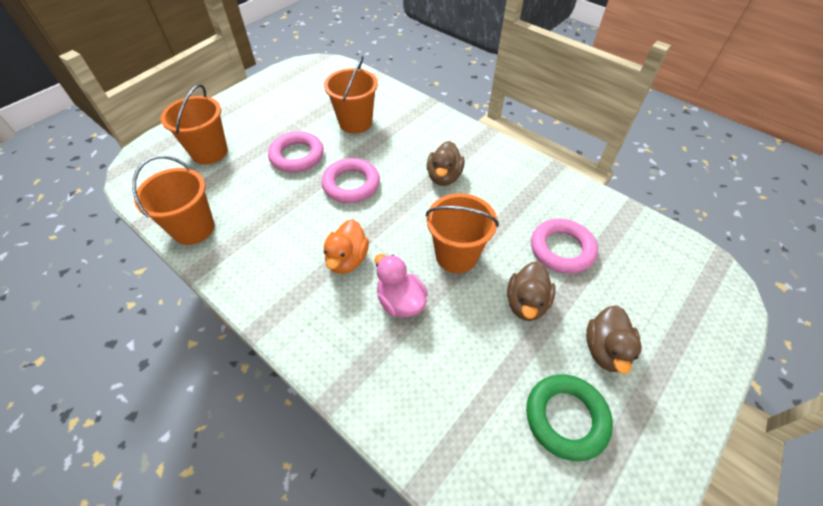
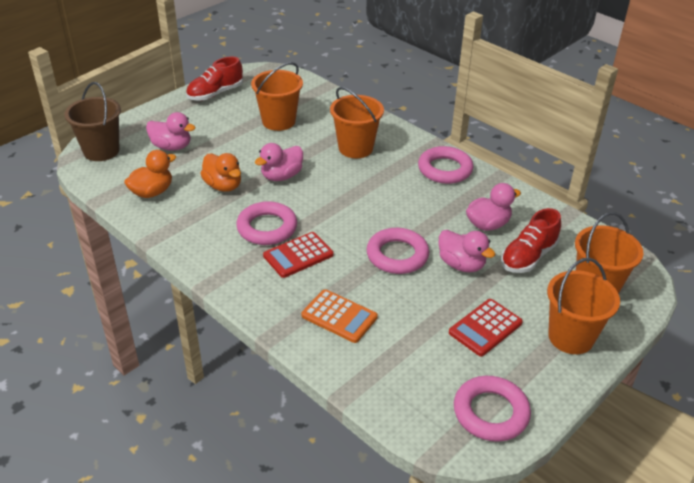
brown bucket: none = 0 -> [64,82,121,161] = 1
brown duck: [427,141,464,186] [507,262,556,321] [586,305,642,374] = 3 -> none = 0
green ring: [526,374,613,461] = 1 -> none = 0
orange calculator: none = 0 -> [301,289,378,343] = 1
orange duck: [324,219,369,274] = 1 -> [124,150,176,198] [200,153,241,192] = 2
pink duck: [375,254,428,318] = 1 -> [146,112,196,151] [255,143,303,181] [439,230,495,273] [466,183,521,231] = 4
pink ring: [268,131,324,172] [321,158,380,203] [531,219,598,274] = 3 -> [236,201,297,245] [366,228,429,274] [418,146,474,184] [454,376,531,442] = 4
red calculator: none = 0 -> [263,232,334,278] [449,299,523,356] = 2
red shoe: none = 0 -> [186,56,243,101] [501,208,561,273] = 2

